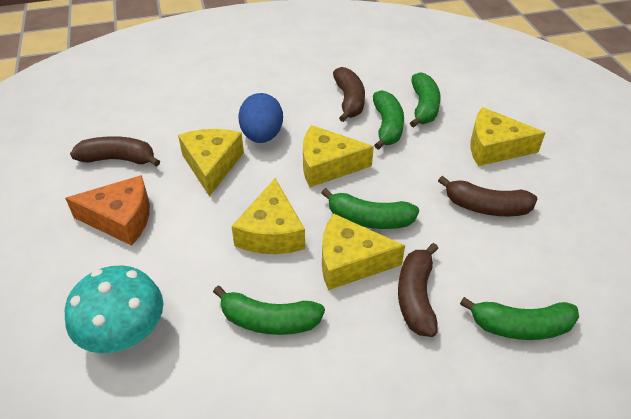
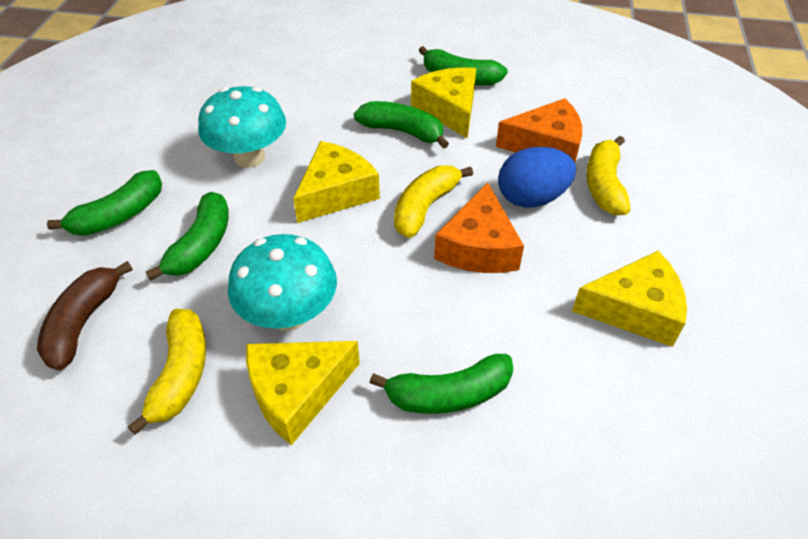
brown banana: [70,136,160,167] [333,67,365,122] [398,243,438,337] [438,176,537,216] = 4 -> [37,261,133,370] = 1
orange cheese: [65,175,150,246] = 1 -> [434,182,524,273] [496,98,582,162] = 2
turquoise mushroom: [65,265,163,353] = 1 -> [198,86,286,168] [228,234,337,331] = 2
yellow banana: none = 0 -> [128,309,206,435] [394,165,473,238] [586,136,630,215] = 3
yellow cheese: [178,129,244,196] [231,178,305,254] [303,125,374,187] [322,213,405,290] [470,107,546,166] = 5 -> [246,341,360,445] [293,141,380,223] [411,67,476,138] [572,251,687,347] = 4

